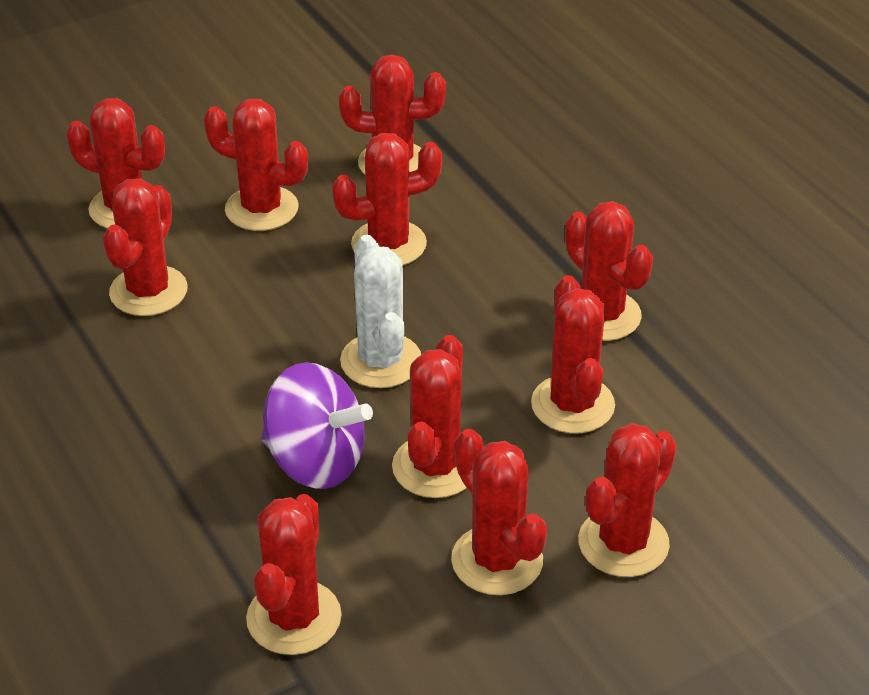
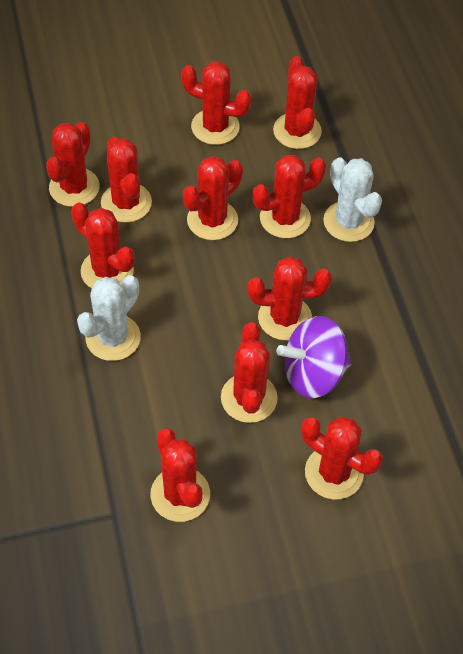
white cactus: [340,235,421,388] = 1 -> [77,275,141,361] [323,157,382,242] = 2

